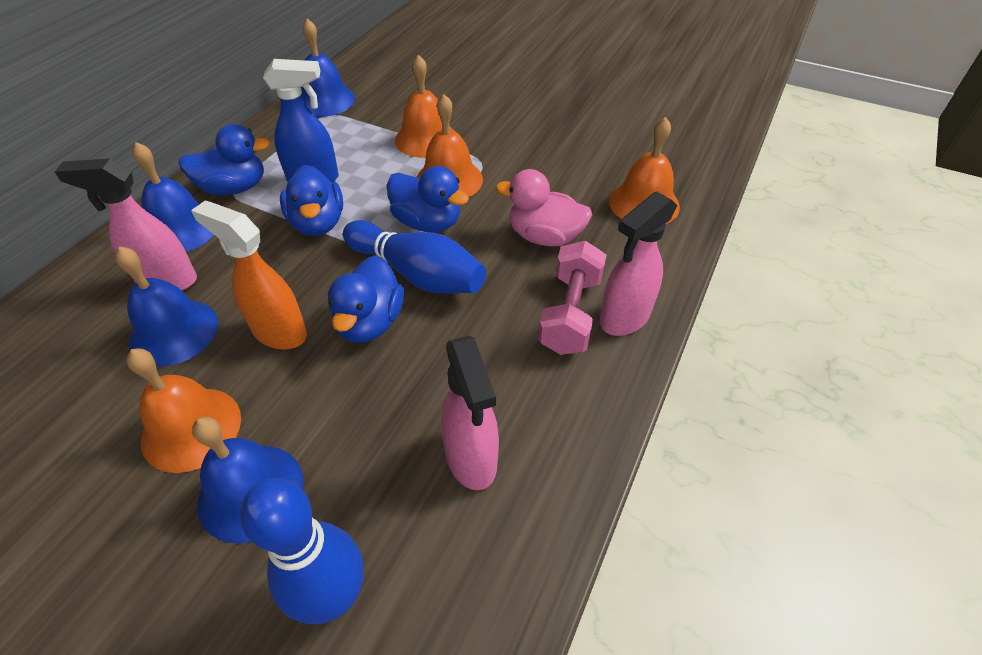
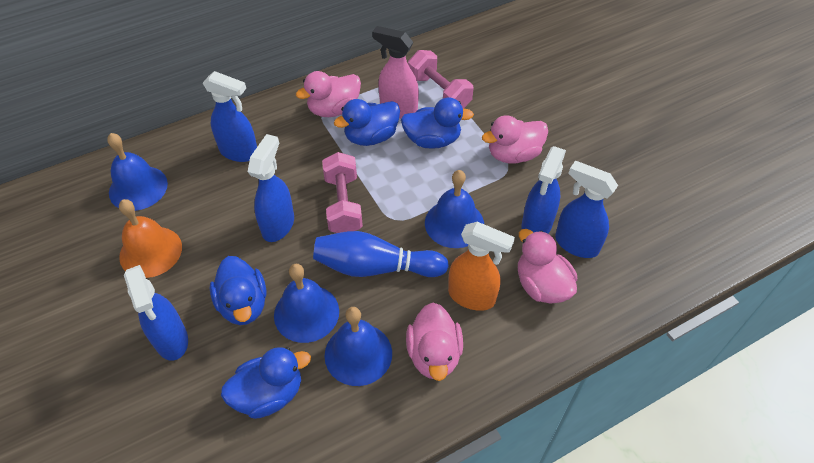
blue bowling pin: [240,478,364,624] [343,220,486,293] = 2 -> [313,231,449,277] = 1
blue spray bottle: [263,59,339,183] = 1 -> [124,265,188,361] [203,71,257,162] [248,134,294,242] [521,146,566,233] [555,161,618,258] = 5
orange bell: [126,349,241,473] [395,55,453,158] [417,94,483,197] [609,117,680,224] = 4 -> [119,199,182,278] = 1
pink duck: [496,169,592,247] = 1 -> [296,71,361,117] [406,303,463,381] [482,115,548,164] [518,229,577,304] = 4
pink dumbbell: [538,241,607,355] = 1 -> [322,152,363,233] [408,50,474,109] = 2
pink spray bottle: [55,158,197,291] [441,336,499,490] [600,192,677,336] = 3 -> [372,26,419,118] = 1

